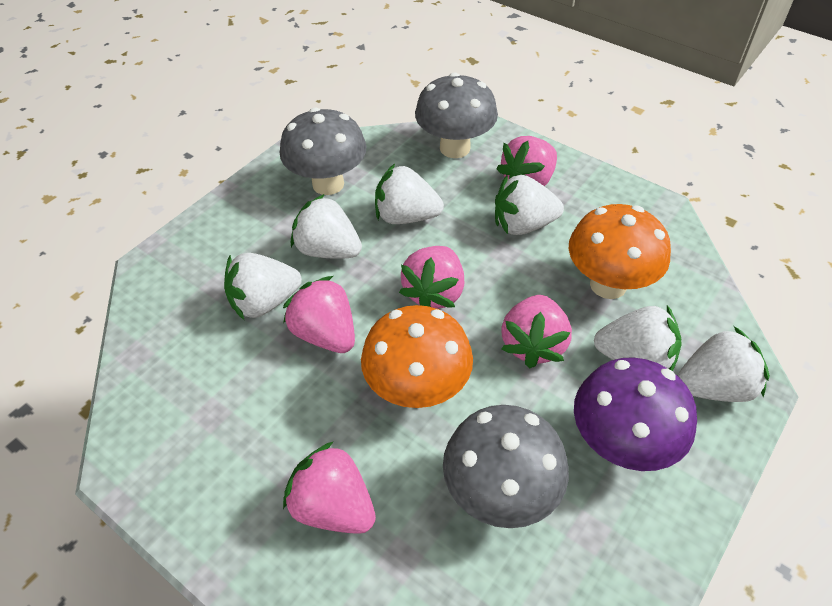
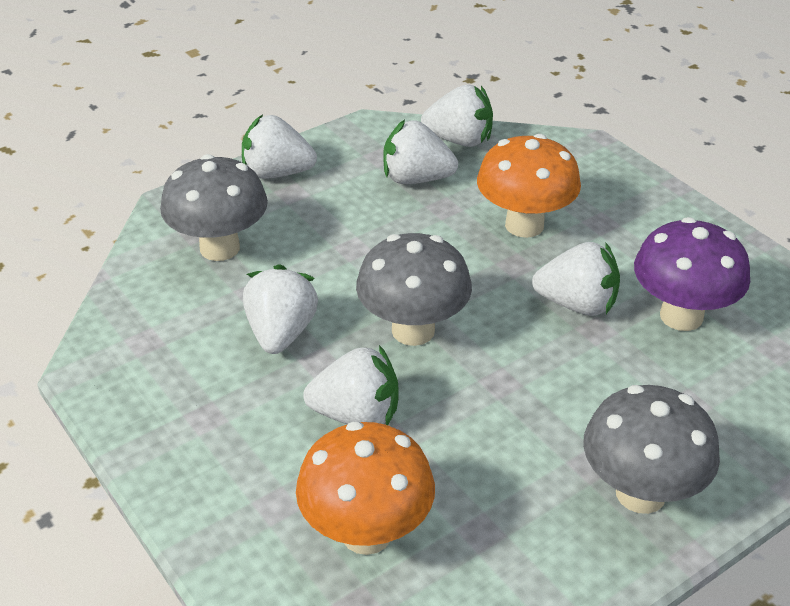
pink strawberry: [283,276,355,353] [283,441,376,534] [399,246,464,309] [497,136,557,186] [501,295,572,368] = 5 -> none = 0

